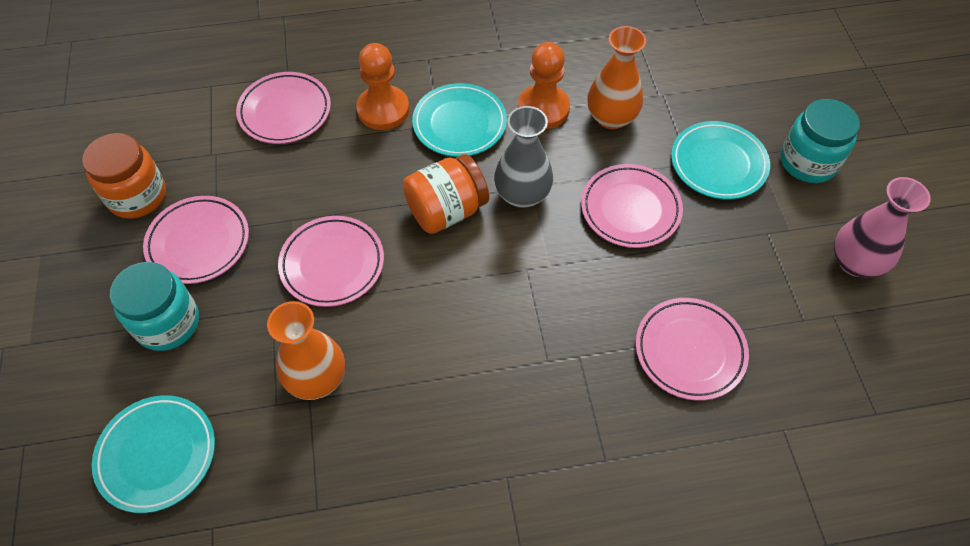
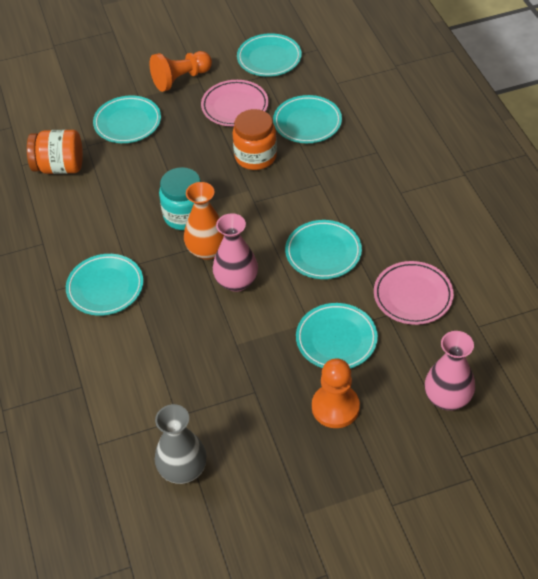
orange vase: [267,301,345,400] [587,26,646,129] = 2 -> [184,182,224,260] = 1
pink plate: [143,196,249,284] [236,72,331,144] [278,216,384,307] [581,164,683,248] [636,298,749,401] = 5 -> [201,80,269,126] [374,261,454,325] = 2
pink vase: [834,177,931,278] = 1 -> [213,213,258,292] [425,331,475,411] = 2
turquoise jar: [110,262,199,351] [780,99,860,183] = 2 -> [159,167,201,230] = 1
turquoise plate: [92,395,215,513] [412,83,507,157] [671,121,770,200] = 3 -> [66,254,144,316] [93,96,161,143] [237,33,302,77] [273,95,342,143] [285,220,362,279] [296,303,378,369] = 6

